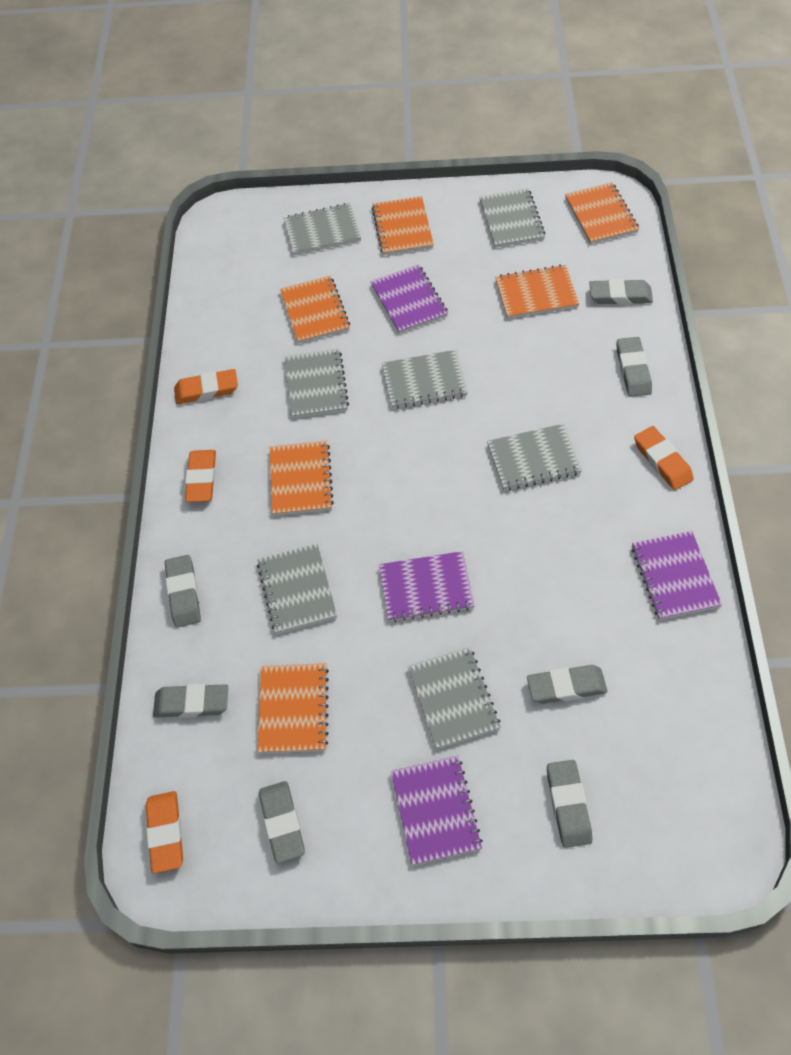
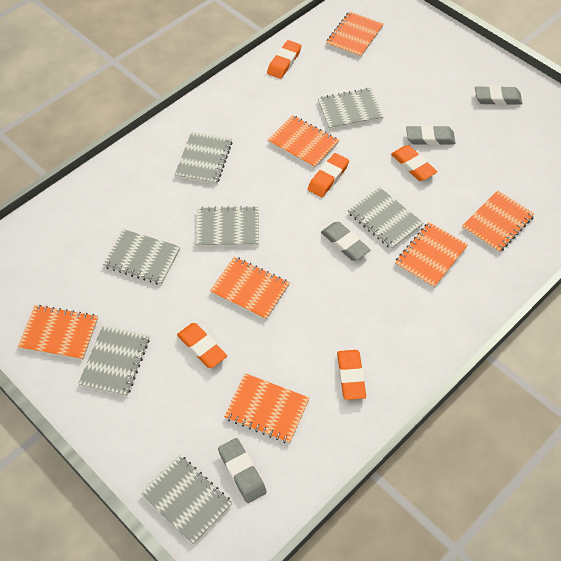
grey eraser: [153,684,228,718] [165,555,201,627] [259,781,305,863] [527,665,607,704] [547,760,592,848] [589,279,653,305] [617,337,652,397] = 7 -> [218,438,267,503] [321,222,370,261] [406,125,455,145] [475,86,522,105] = 4
orange eraser: [146,791,183,873] [174,369,238,404] [185,450,216,502] [634,426,694,490] = 4 -> [177,323,227,368] [267,40,301,79] [308,153,349,197] [337,350,366,400] [391,145,437,181] = 5
orange notebook: [258,663,329,754] [270,441,334,516] [280,276,350,344] [372,196,434,255] [495,265,579,319] [565,182,639,244] = 6 -> [18,305,98,360] [210,257,290,320] [224,373,310,444] [268,115,339,168] [326,11,383,58] [395,222,468,288] [462,190,535,253] = 7
purple notebook: [370,264,448,334] [379,551,474,622] [391,755,483,865] [631,531,722,620] = 4 -> none = 0

